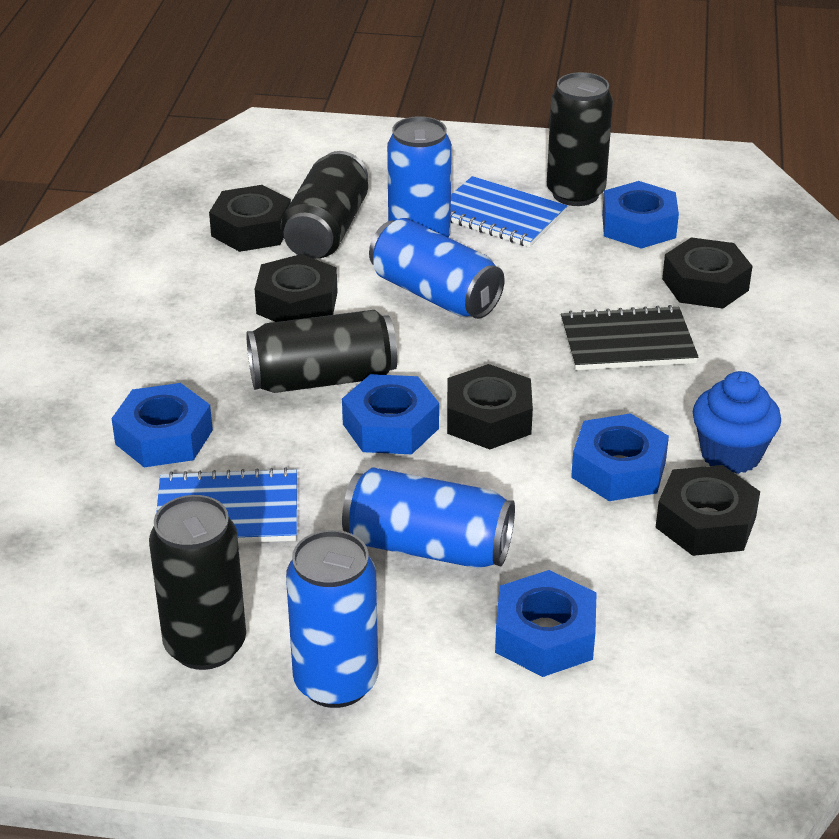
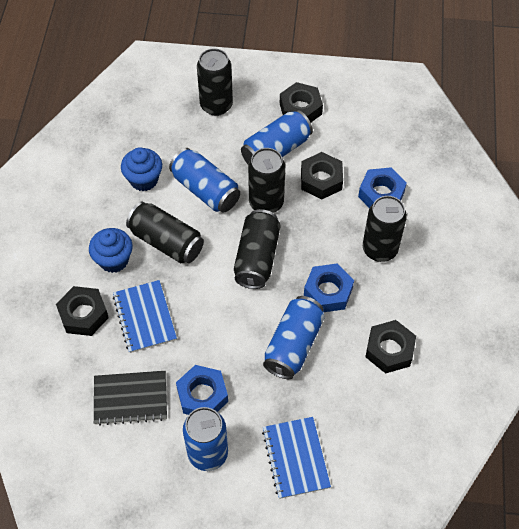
black can: [149,495,246,670] [246,310,398,393] [281,151,368,259] [547,72,613,206] = 4 -> [126,201,204,263] [197,48,233,116] [234,209,281,289] [248,148,285,213] [363,196,407,262] = 5
black nut: [209,185,291,252] [255,254,338,322] [447,364,533,449] [655,465,760,556] [662,237,752,309] = 5 -> [56,286,109,336] [280,82,323,122] [301,152,343,199] [365,320,416,374] = 4
blue cupcake: [693,371,781,474] = 1 -> [89,228,133,273] [121,147,162,191] = 2
blue nut: [111,383,213,467] [342,374,439,454] [495,570,597,677] [571,413,669,501] [602,181,679,249] = 5 -> [176,365,228,415] [304,263,354,312] [358,167,407,208] = 3

